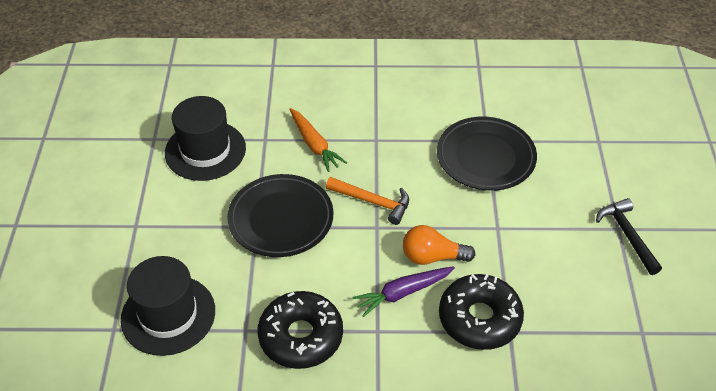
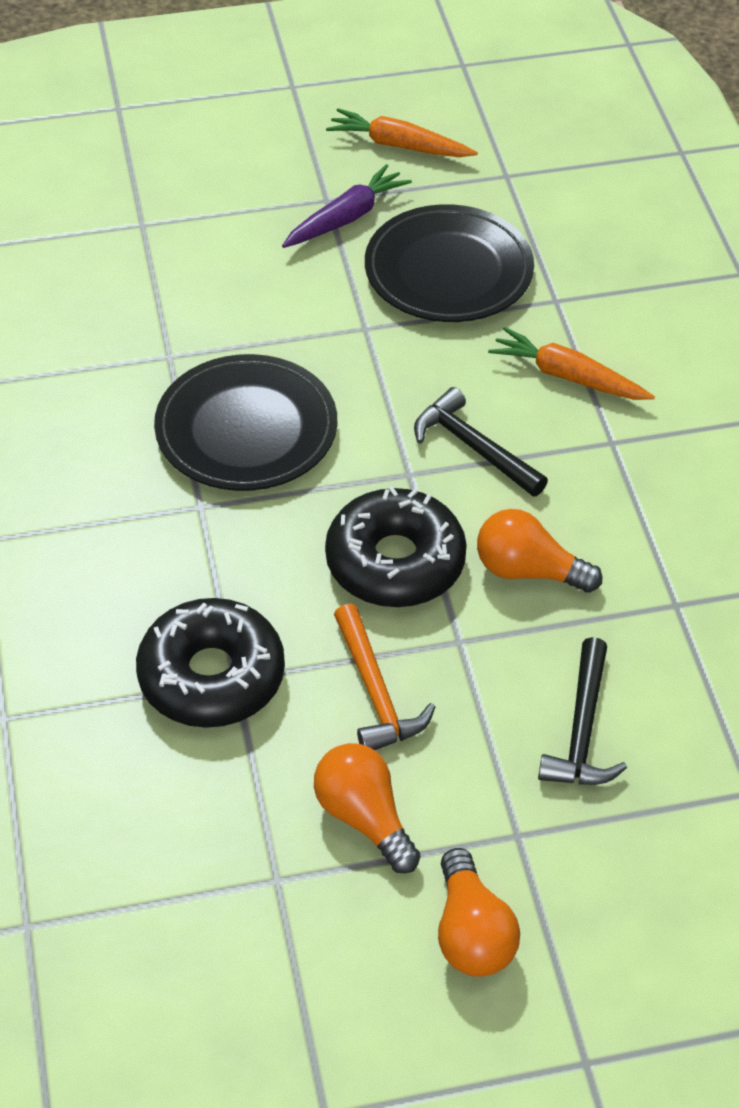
black hammer: [596,198,662,275] = 1 -> [414,387,548,497] [538,637,627,785] = 2
black hat: [121,256,215,356] [165,96,246,181] = 2 -> none = 0
orange carrot: [289,108,347,172] = 1 -> [326,108,478,157] [488,327,655,400] = 2
orange light bulb: [403,225,475,265] = 1 -> [314,743,420,873] [438,848,520,977] [477,509,602,593] = 3

